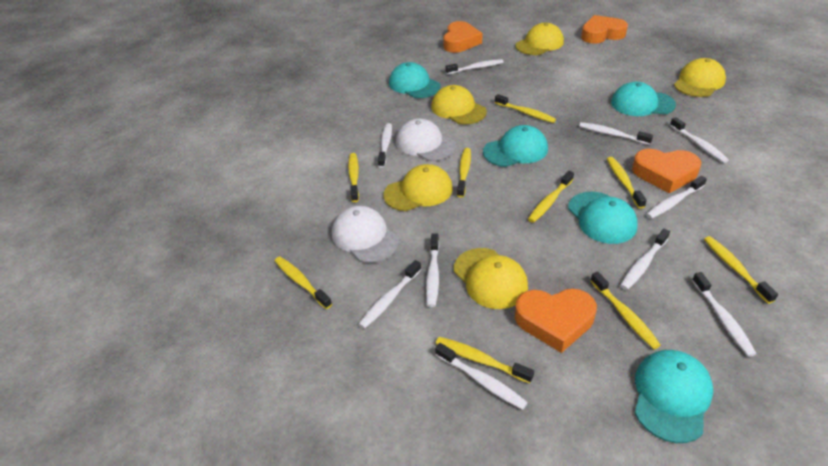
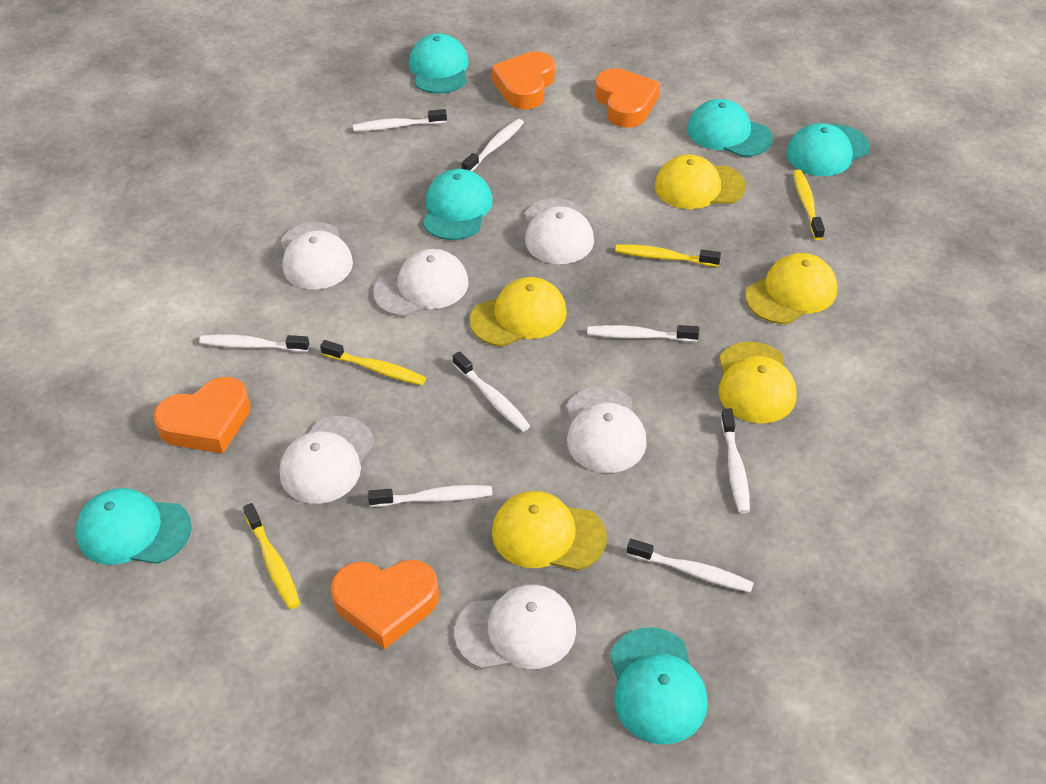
turquoise cap: [389,62,440,98] [483,125,548,167] [568,192,638,244] [611,82,676,116] [635,350,713,443] = 5 -> [76,488,192,565] [409,33,469,94] [423,169,492,240] [610,627,708,744] [687,99,773,157] [787,123,870,176] = 6
white cap: [332,206,399,263] [396,119,456,161] = 2 -> [280,222,353,290] [280,416,374,504] [373,249,469,317] [454,584,576,669] [525,198,594,264] [566,387,647,473] = 6
white toothbrush: [358,260,422,329] [378,123,392,168] [426,233,440,307] [435,343,528,410] [445,59,504,74] [579,122,653,145] [620,229,670,290] [646,176,707,219] [670,117,729,163] [692,272,756,357] = 10 -> [199,334,309,352] [353,109,447,132] [368,485,492,507] [453,351,530,432] [462,119,524,171] [587,325,699,342] [627,539,754,593] [721,408,750,514] = 8
yellow toothbrush: [275,257,332,309] [348,153,359,202] [436,337,534,383] [457,148,471,198] [495,94,556,123] [528,171,574,223] [590,272,661,349] [607,157,647,209] [704,236,778,304] = 9 -> [243,503,300,609] [320,340,426,385] [615,244,721,267] [793,169,825,240] = 4

